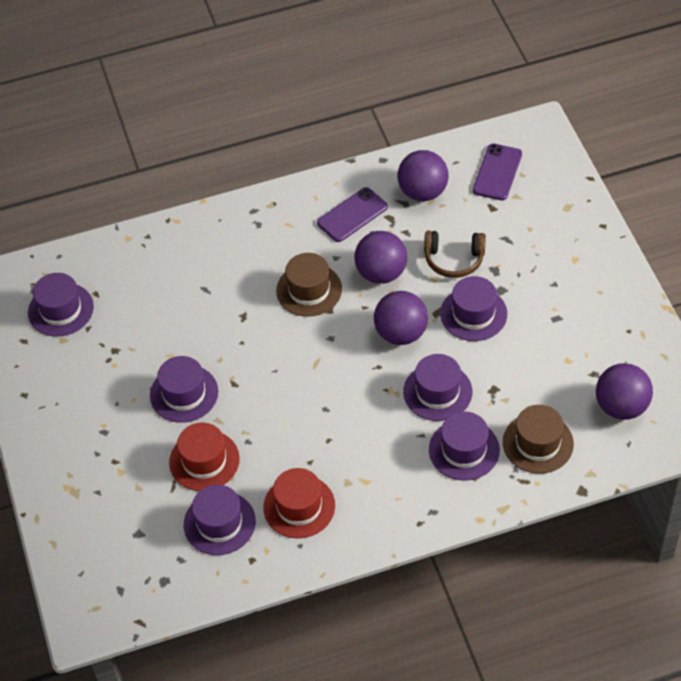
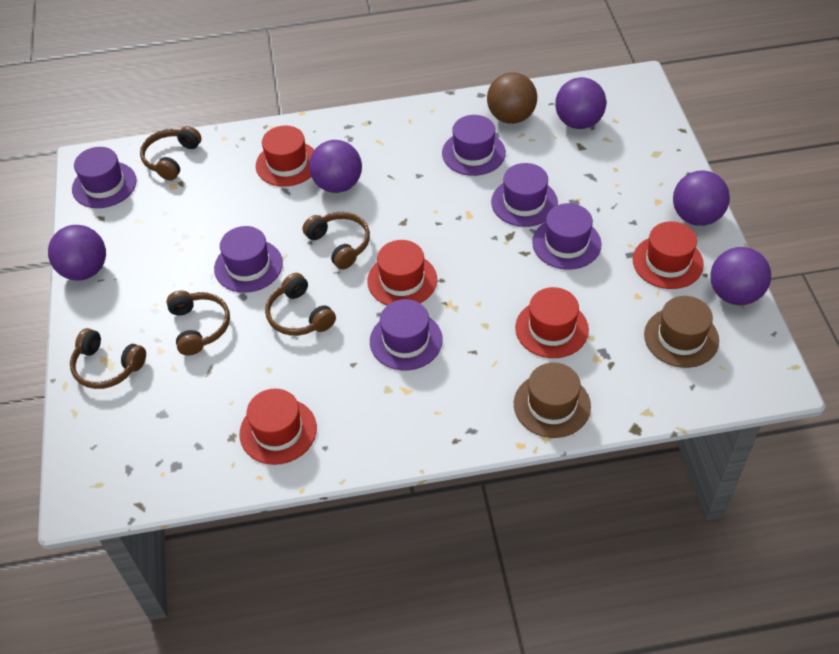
brown ball: none = 0 -> [487,72,537,124] = 1
brown headphones: [424,231,486,278] = 1 -> [70,328,146,389] [140,126,201,181] [166,291,230,355] [265,273,336,336] [302,212,370,270] = 5
purple ball: [354,231,407,284] [374,291,428,345] [397,150,449,201] [596,363,653,420] = 4 -> [48,225,106,281] [309,140,362,193] [555,77,606,129] [673,170,730,226] [710,247,771,305] = 5
purple phone: [317,187,388,242] [473,144,522,200] = 2 -> none = 0
red hat: [169,423,240,491] [263,468,335,538] = 2 -> [239,388,317,465] [256,126,314,187] [367,240,437,305] [515,287,589,358] [633,221,704,289] = 5

